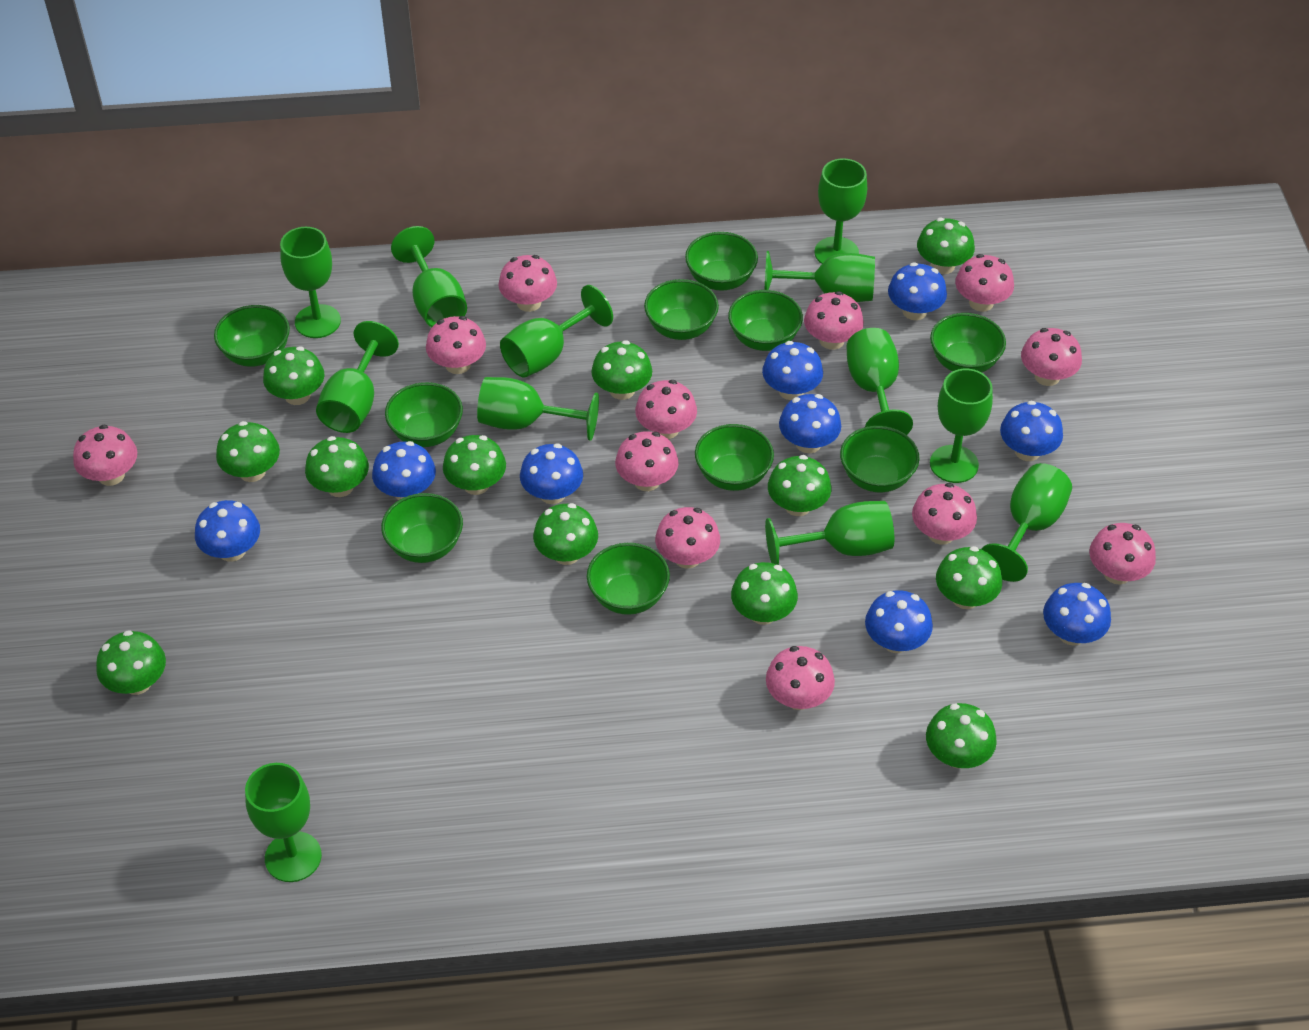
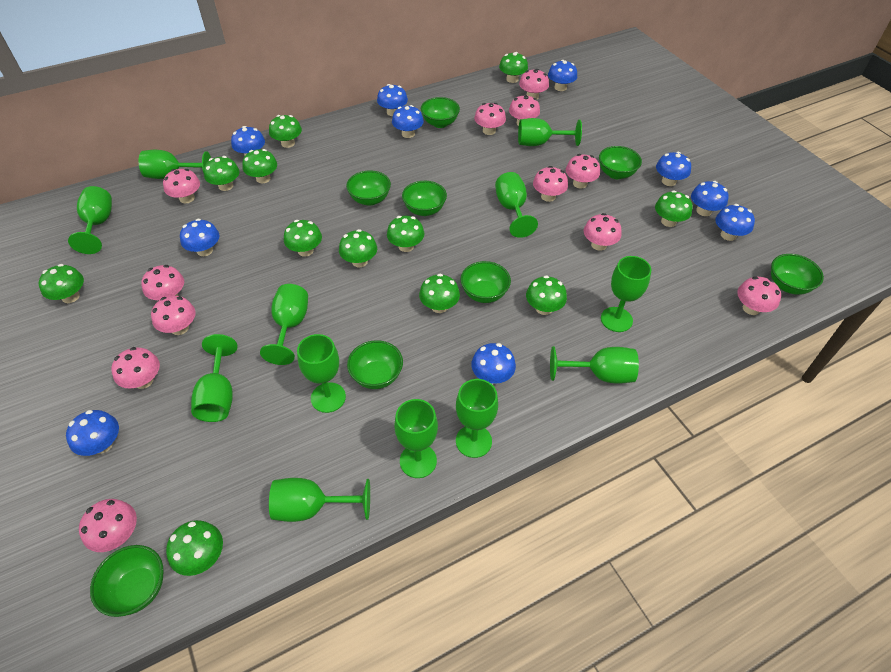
blue mushroom: [195,500,260,562] [372,441,436,500] [520,444,583,504] [762,341,823,400] [779,394,841,453] [865,590,933,653] [888,262,947,320] [1000,401,1063,461] [1043,583,1111,646] = 9 -> [66,410,119,456] [180,219,219,256] [231,126,265,156] [377,84,408,116] [392,105,424,138] [471,343,516,384] [548,60,577,91] [656,152,691,186] [691,181,729,216] [715,204,755,241] = 10
green bowl: [214,305,290,367] [381,493,463,563] [385,382,463,447] [587,543,670,615] [644,279,719,340] [685,232,758,291] [695,424,774,491] [728,290,803,351] [840,426,920,492] [930,313,1006,373] = 10 -> [90,545,164,617] [346,170,391,206] [347,340,403,389] [402,181,447,216] [421,97,460,128] [460,261,511,303] [599,146,642,179] [771,254,824,295] = 8

